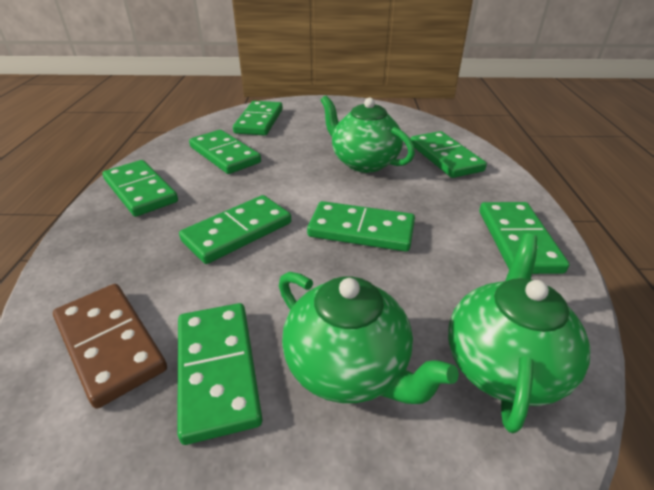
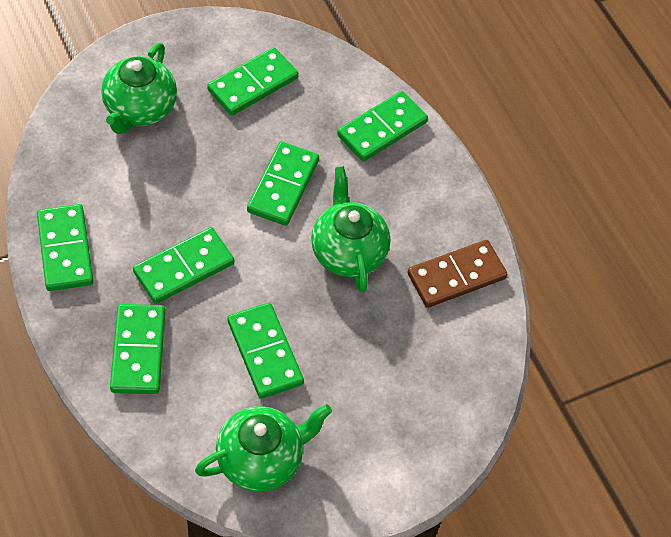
green domino: [102,160,178,217] [177,303,262,445] [179,195,291,264] [189,130,261,174] [233,101,283,135] [307,201,415,252] [411,131,487,178] [479,202,569,274] = 8 -> [37,204,93,291] [110,304,165,394] [133,227,234,304] [207,47,298,116] [228,303,304,399] [247,142,319,226] [337,91,428,162] = 7

